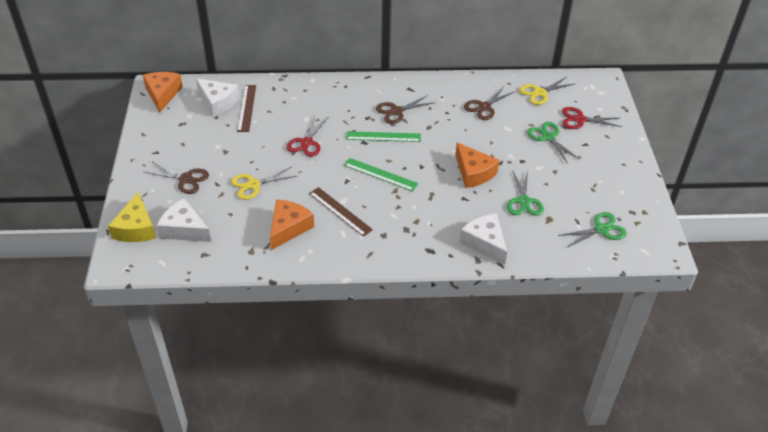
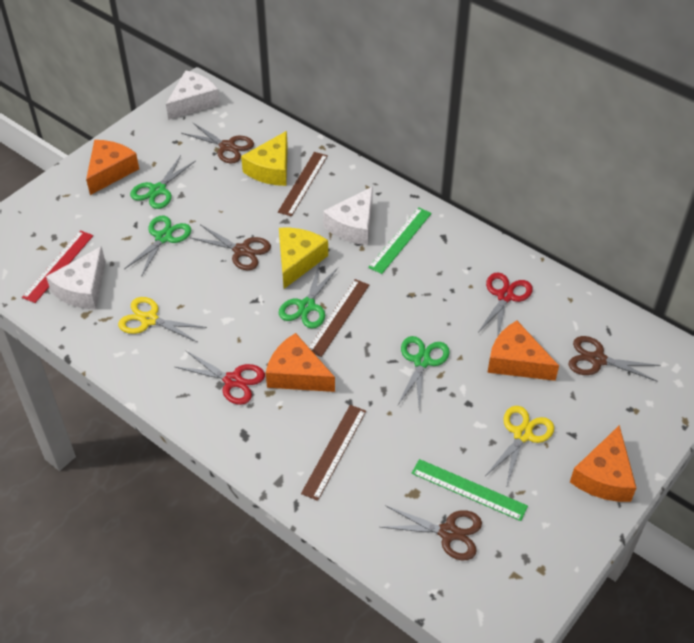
brown ruler: [237,85,256,132] [309,187,373,237] = 2 -> [278,152,328,216] [301,405,366,501] [309,279,369,357] = 3
brown scissors: [144,162,209,194] [376,95,435,124] [464,86,514,120] = 3 -> [181,122,254,163] [191,224,271,271] [380,505,482,560] [568,336,660,382] = 4
green scissors: [507,170,544,216] [527,122,579,164] [558,212,627,248] = 3 -> [124,216,191,277] [130,155,196,209] [279,263,338,329] [397,336,450,410] = 4
orange cheese: [143,72,183,112] [270,199,314,250] [456,143,500,188] = 3 -> [86,140,139,195] [266,333,335,392] [487,321,559,381] [570,425,636,502] = 4
red ruler: none = 0 -> [22,230,93,303] = 1
yellow cheese: [108,192,156,242] = 1 -> [241,131,288,186] [279,228,328,289] = 2

